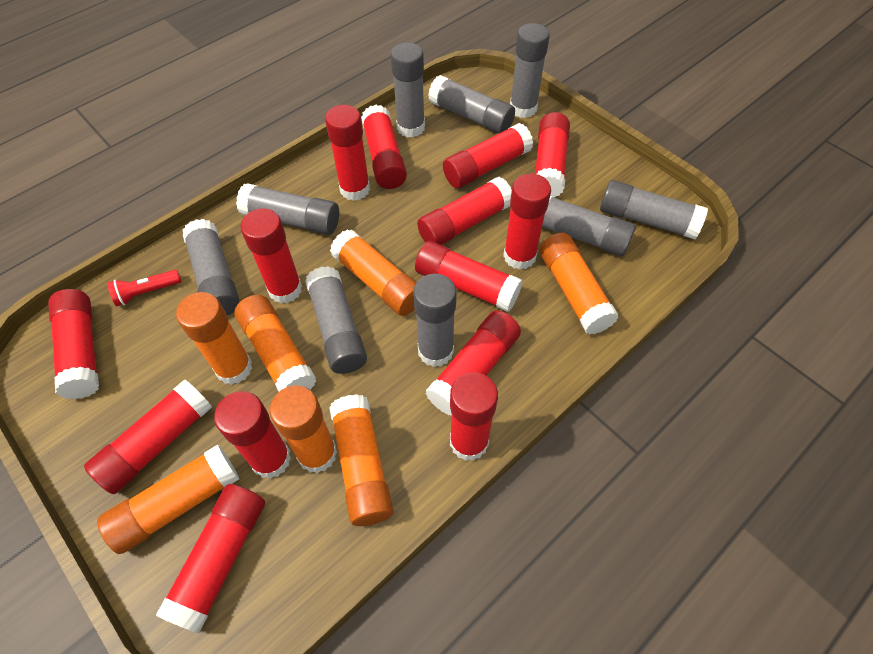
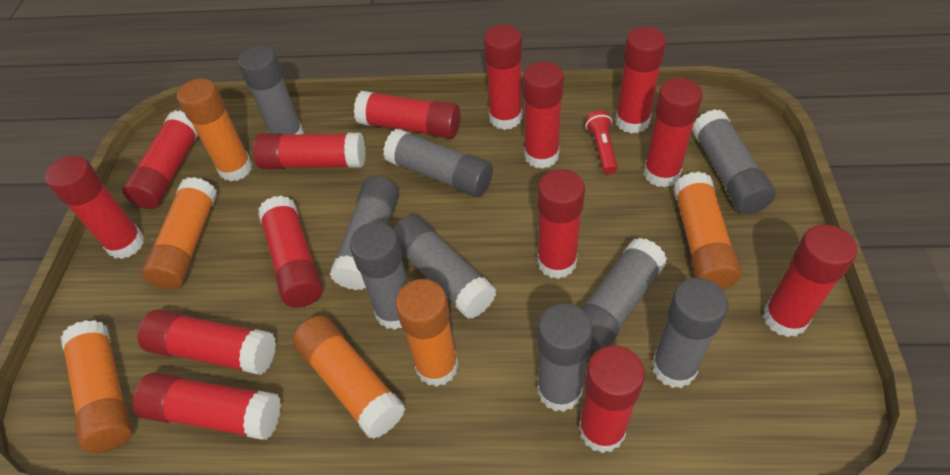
orange glue stick: [97,445,239,554] [176,292,252,385] [234,295,317,391] [270,385,337,473] [329,394,393,526] [330,229,417,316] [540,233,619,335] = 7 -> [61,320,132,453] [142,177,217,289] [177,78,253,182] [292,315,405,439] [395,279,459,387] [673,171,741,289] = 6

